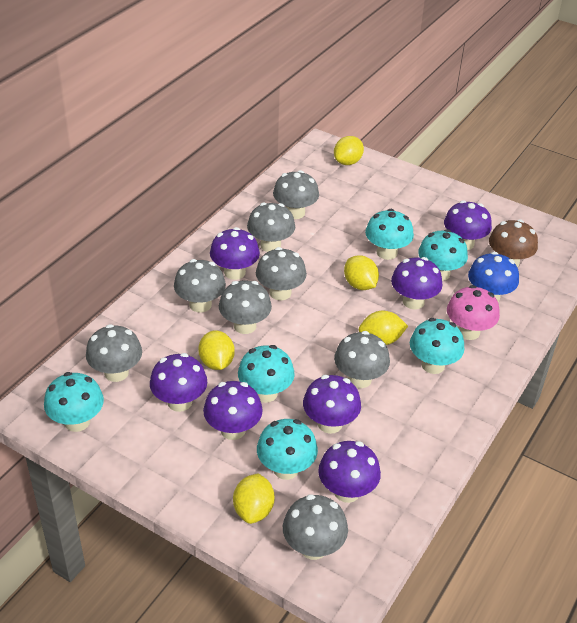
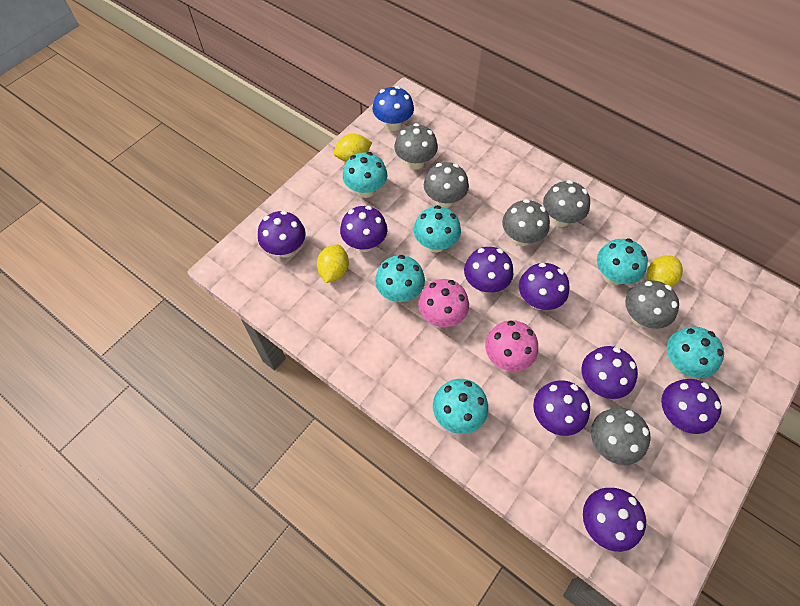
brown mushroom: [489,219,538,268] = 1 -> none = 0
grey mushroom: [86,324,142,382] [174,259,226,313] [219,280,272,334] [247,203,295,252] [256,247,307,300] [273,170,319,219] [283,494,348,560] [334,331,390,388] = 8 -> [394,123,438,169] [424,162,469,208] [502,199,550,246] [543,180,590,227] [591,408,651,465] [625,280,679,329] = 6
pink mushroom: [447,285,500,340] = 1 -> [418,279,469,327] [485,320,538,372] = 2
purple mushroom: [150,353,207,412] [203,381,263,440] [210,227,260,280] [303,375,361,434] [318,441,381,503] [391,257,443,309] [444,200,492,250] = 7 -> [258,211,306,258] [340,206,387,252] [464,247,513,293] [519,263,570,310] [533,380,590,436] [582,346,638,399] [583,488,646,552] [661,379,722,434] = 8
yellow lemon: [198,331,235,370] [233,473,275,524] [334,136,364,165] [344,255,379,290] [359,311,408,345] = 5 -> [317,244,349,283] [334,134,372,162] [647,255,683,287] = 3

